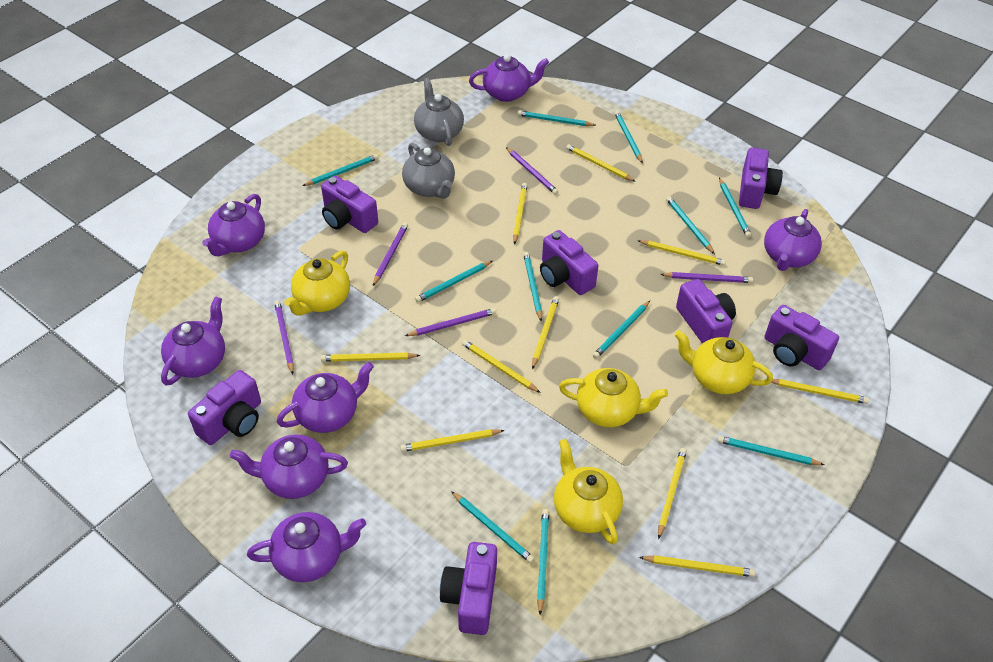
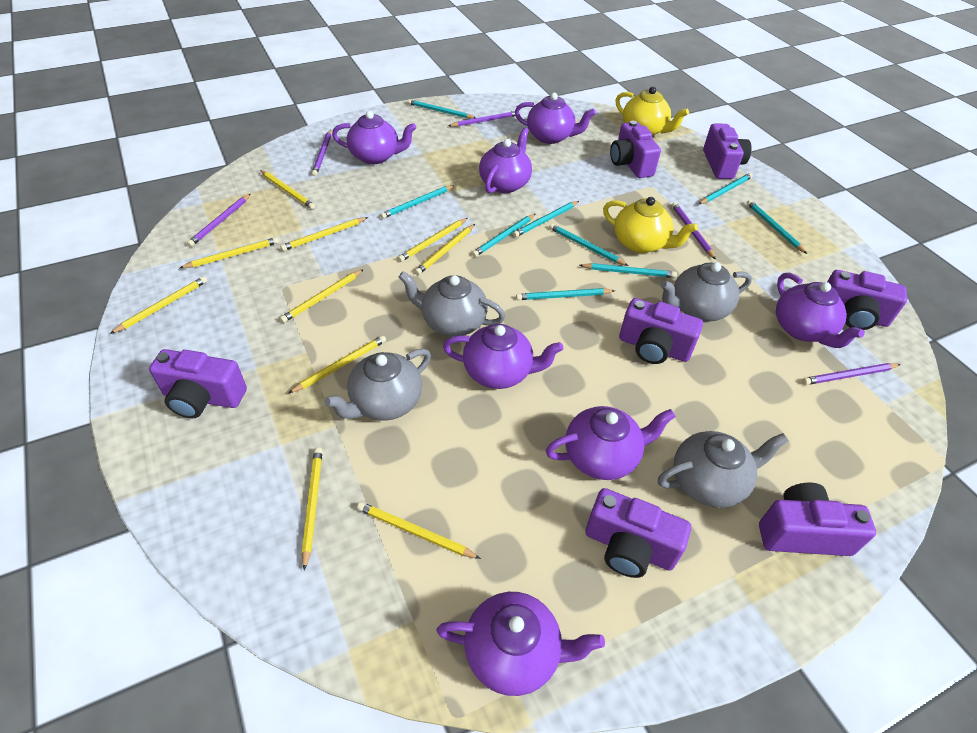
grey teapot: [402,143,455,199] [414,78,464,146] = 2 -> [324,349,431,421] [399,271,505,336] [658,431,788,508] [660,262,752,321] = 4
turquoise pencil: [302,154,378,186] [415,261,492,303] [451,491,535,563] [518,110,596,126] [523,252,542,322] [537,509,549,615] [593,301,650,359] [614,111,643,163] [666,196,715,254] [717,436,824,465] [719,178,751,238] = 11 -> [380,185,455,219] [408,99,476,119] [472,214,535,257] [513,201,579,237] [516,288,615,300] [549,223,628,266] [579,263,677,278] [699,173,753,204] [747,200,807,254] = 9
yellow teapot: [284,250,350,316] [554,439,623,544] [559,368,668,427] [674,330,773,394] = 4 -> [603,197,698,253] [616,87,689,136] = 2

